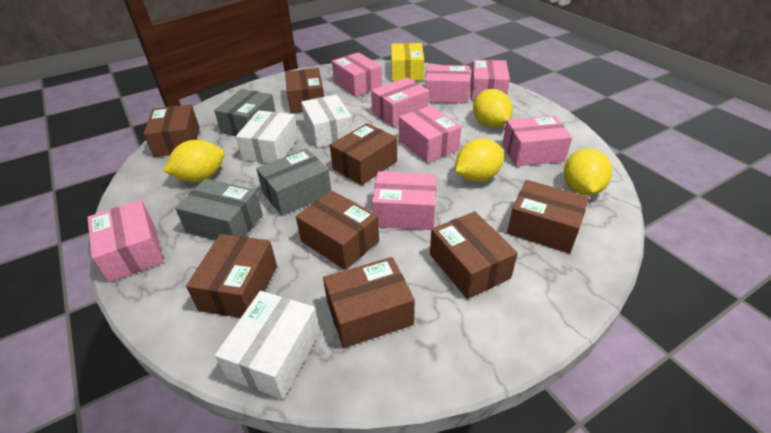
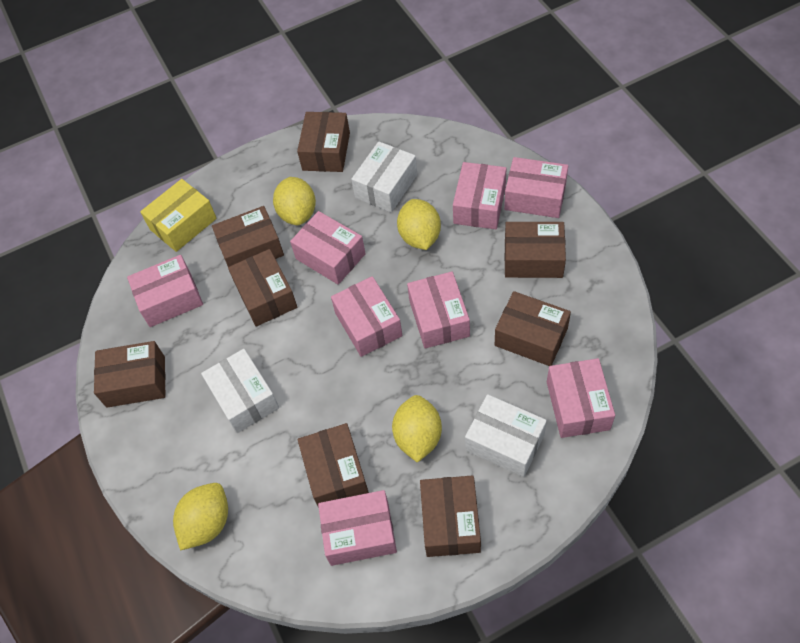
grey box: [175,179,263,240] [214,89,276,136] [256,149,331,216] = 3 -> none = 0

